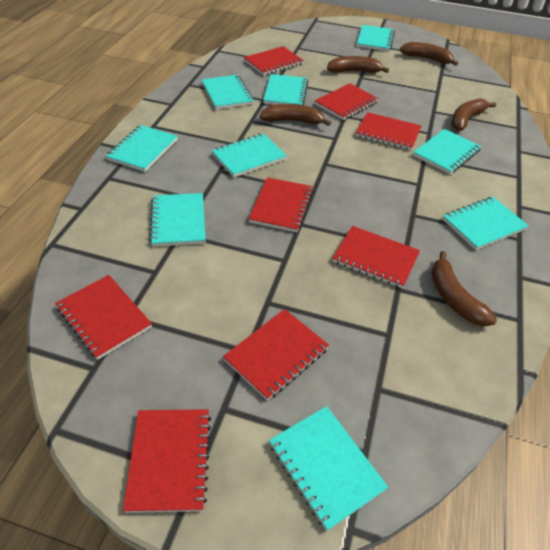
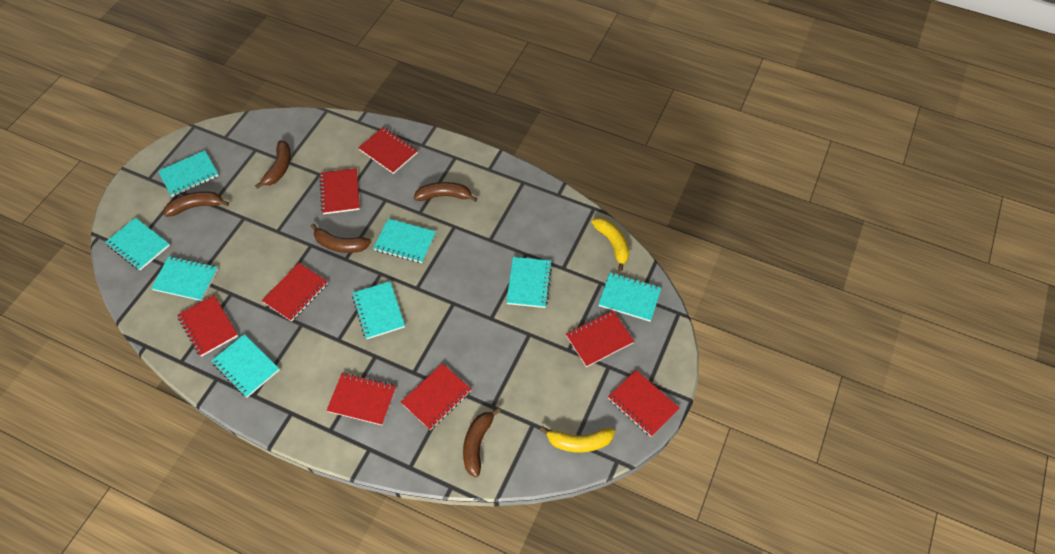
turquoise notebook: [106,125,178,172] [149,193,206,246] [202,75,254,110] [211,133,287,177] [263,74,308,105] [269,406,388,531] [357,25,395,51] [413,129,481,174] [443,197,529,250] = 9 -> [105,218,170,271] [151,256,218,301] [158,150,219,197] [211,334,280,398] [352,281,405,339] [373,219,436,263] [506,257,552,308] [598,273,661,322] = 8
yellow banana: none = 0 -> [540,426,615,453] [592,218,630,271] = 2

